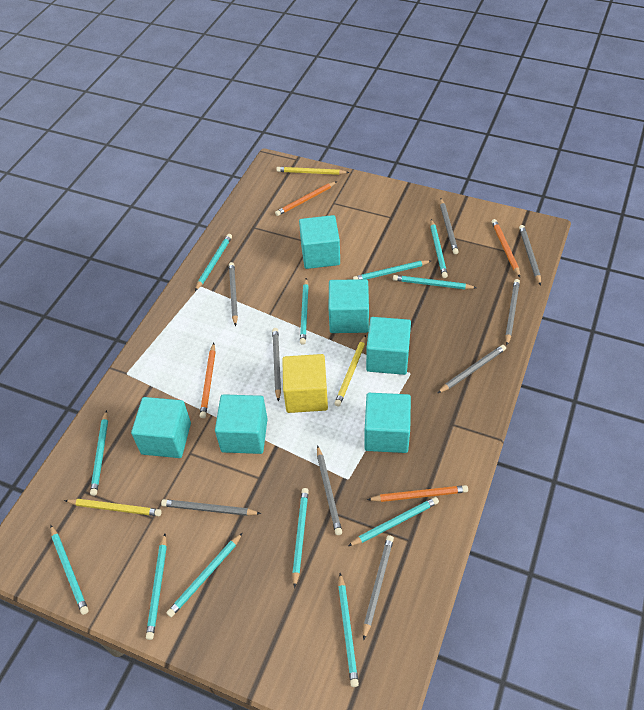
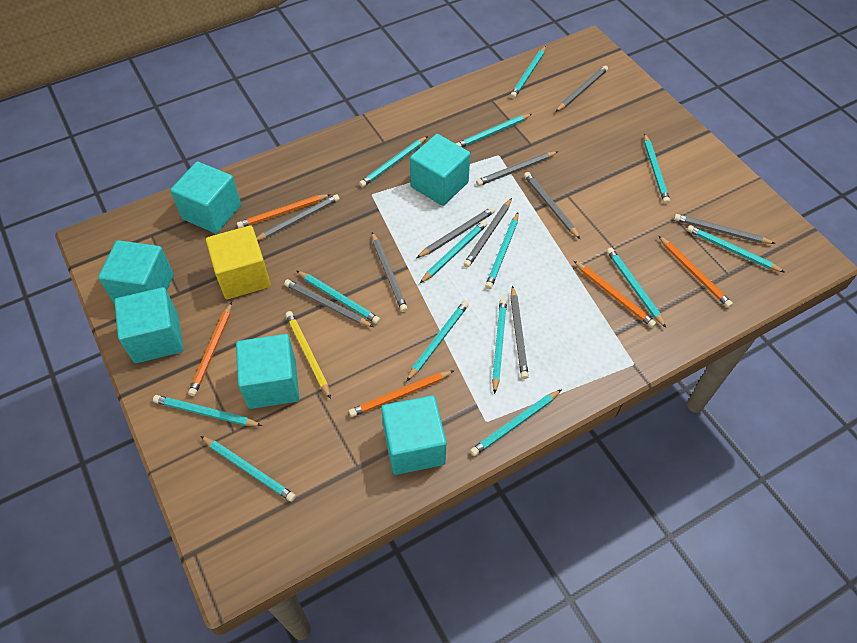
grey pencil: [161,499,261,516] [229,262,238,326] [272,328,281,402] [317,445,342,535] [363,535,394,641] [438,345,506,393] [440,198,459,254] [505,279,520,345] [519,225,541,285] = 9 -> [257,194,340,241] [284,279,374,327] [372,232,408,312] [416,207,495,258] [464,198,512,268] [476,151,558,186] [510,285,529,379] [524,172,580,239] [555,65,608,112] [674,214,776,244] = 10
orange pencil: [200,343,215,418] [275,181,337,216] [367,485,468,502] [492,219,520,277] = 4 -> [188,302,232,396] [237,194,331,228] [349,370,455,417] [574,261,656,328] [658,235,733,308] = 5
turquoise pencil: [50,525,89,615] [90,410,108,496] [146,534,167,640] [167,533,243,617] [195,234,232,291] [292,488,309,588] [300,278,309,345] [338,573,359,687] [348,497,439,546] [353,260,431,280] [393,275,476,289] [430,219,448,278] = 12 -> [153,395,262,426] [200,436,296,502] [296,270,380,324] [359,136,428,187] [406,301,469,382] [419,220,487,284] [456,114,532,148] [470,389,562,456] [485,213,519,289] [492,298,507,394] [510,46,546,99] [607,248,666,328] [644,133,670,204] [687,225,785,273] = 14
yellow pencil: [64,499,162,516] [276,167,349,175] [334,335,366,407] = 3 -> [286,311,331,399] = 1

